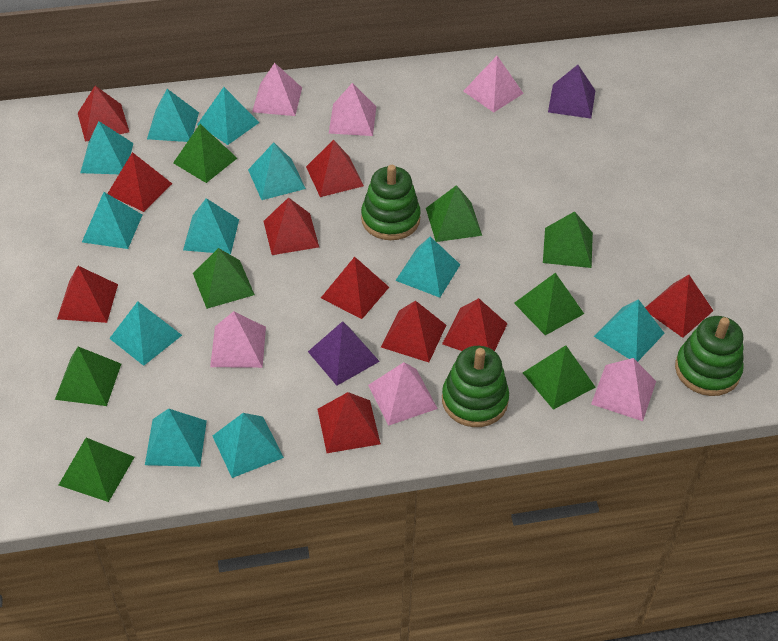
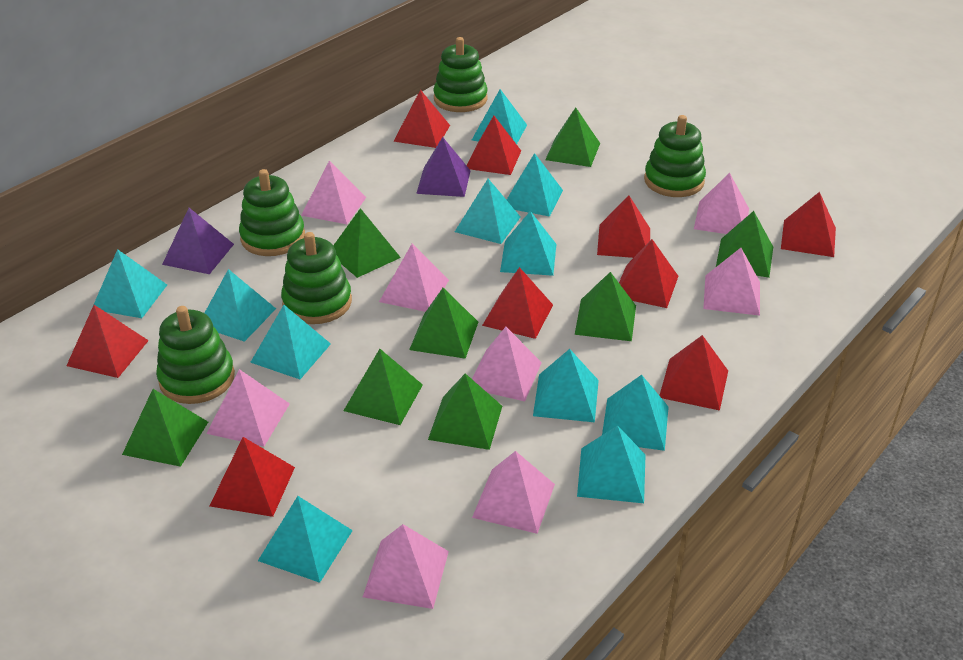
green stacking toy: [361,165,421,240] [442,346,509,427] [675,316,744,396] = 3 -> [156,306,235,404] [239,169,305,256] [281,232,352,324] [433,37,488,112] [644,115,706,197] = 5
pink pyramid: [210,311,266,368] [252,63,302,116] [329,83,376,136] [368,362,438,426] [463,56,524,113] [591,358,656,421] = 6 -> [207,369,290,446] [301,161,366,224] [363,524,449,609] [379,244,449,312] [472,327,542,401] [472,451,555,534] [694,173,749,234] [703,248,760,316] = 8
red pyramid: [57,266,118,323] [78,86,129,142] [107,152,172,212] [264,197,319,255] [306,139,364,197] [317,392,381,453] [321,257,389,319] [381,300,446,362] [442,298,507,351] [645,275,713,338] = 10 -> [66,305,149,378] [210,437,295,517] [393,90,450,148] [466,115,521,175] [482,267,553,339] [597,195,650,258] [619,239,678,308] [659,335,728,411] [781,192,836,257] = 9

